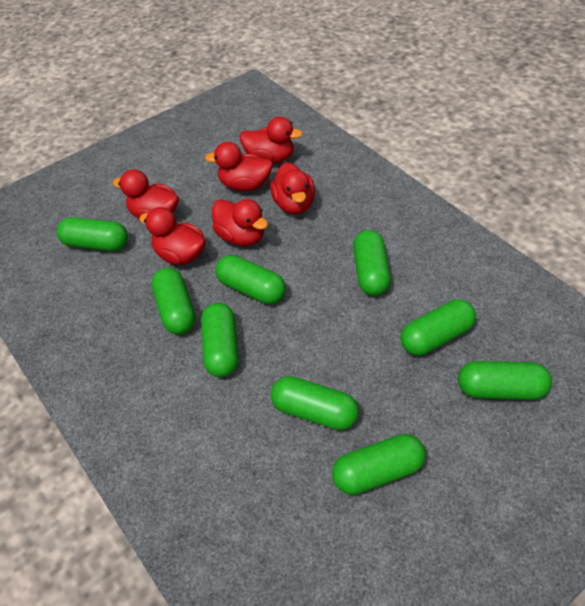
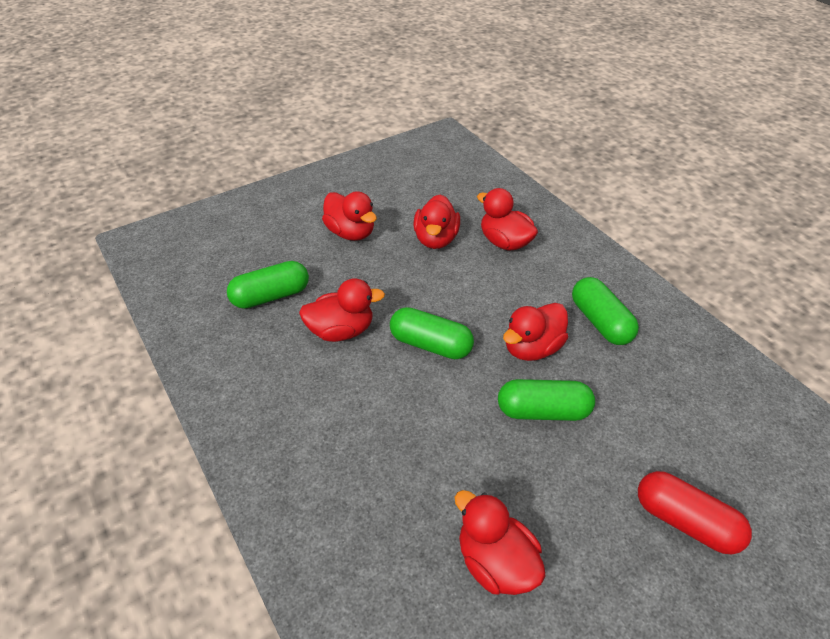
green capsule: [57,217,128,251] [151,268,196,334] [201,303,239,377] [215,255,286,304] [271,376,359,430] [332,434,426,495] [353,230,391,296] [400,299,476,356] [458,361,552,400] = 9 -> [227,261,309,309] [390,307,474,359] [498,379,595,421] [572,277,639,345] = 4
red capsule: none = 0 -> [638,471,752,554] = 1

